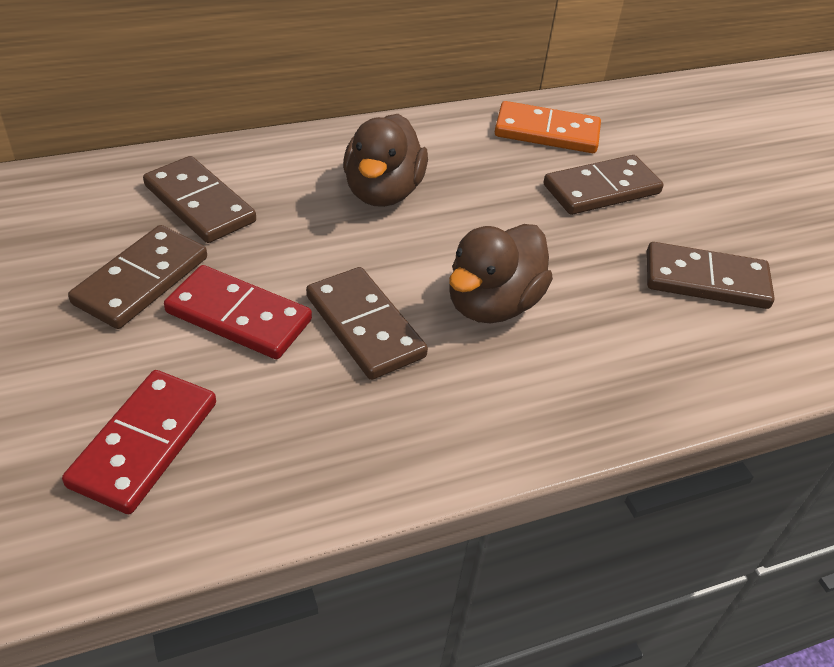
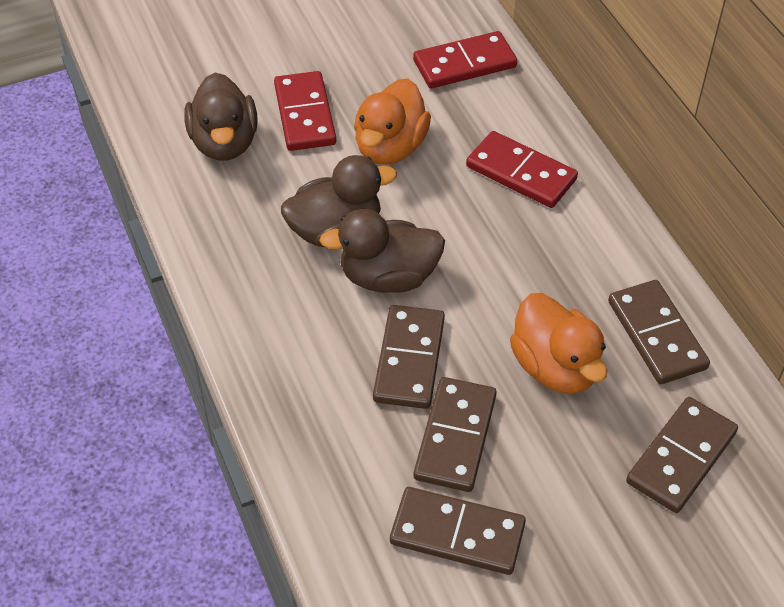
brown duck: [343,114,428,207] [449,224,553,323] = 2 -> [184,73,258,161] [281,155,397,247] [319,209,445,293] = 3
orange domino: [495,101,601,153] = 1 -> none = 0
orange duck: none = 0 -> [354,78,431,165] [510,293,607,394] = 2
red domino: [62,370,216,514] [164,265,312,359] = 2 -> [274,71,336,151] [413,31,517,88] [466,131,578,208] = 3

